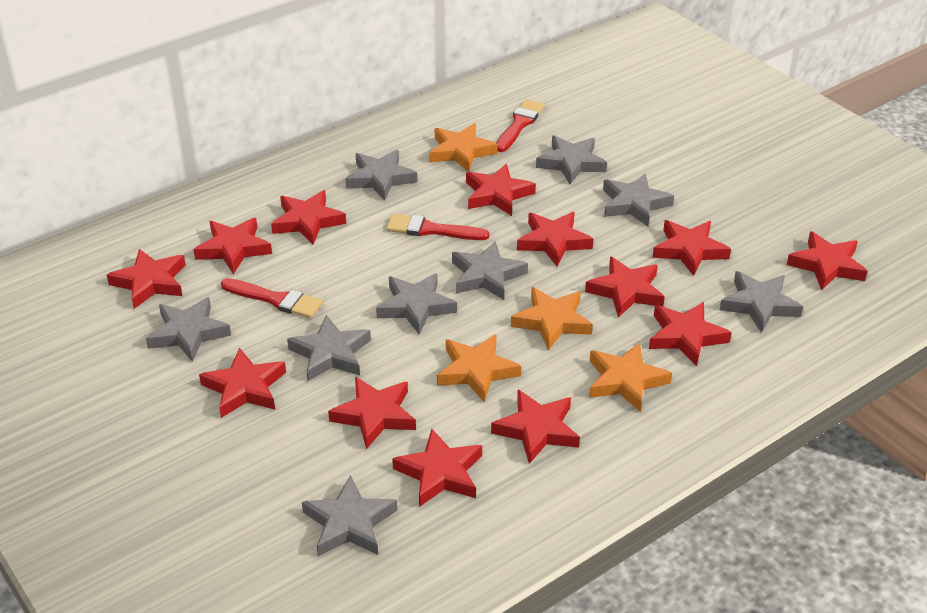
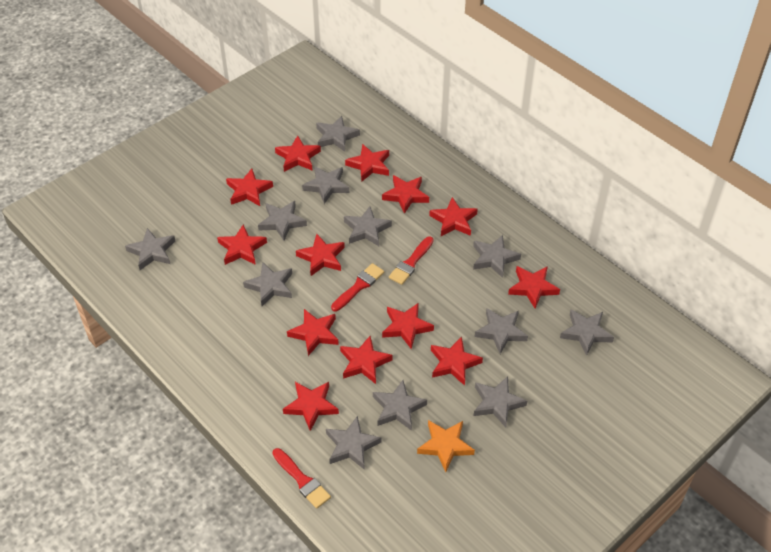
grey star: [146,297,231,362] [287,315,371,381] [302,475,397,556] [346,150,417,201] [376,273,457,335] [452,241,528,300] [536,135,607,184] [603,173,674,226] [720,271,803,333] = 9 -> [125,228,175,270] [243,262,292,306] [258,201,307,240] [302,166,349,204] [316,116,360,152] [326,416,381,470] [344,206,392,246] [373,380,427,431] [473,235,521,278] [474,376,527,427] [475,308,528,354] [560,309,614,356] = 12
orange star: [429,123,498,172] [437,334,521,402] [511,287,593,350] [589,343,672,412] = 4 -> [417,420,475,472] = 1

